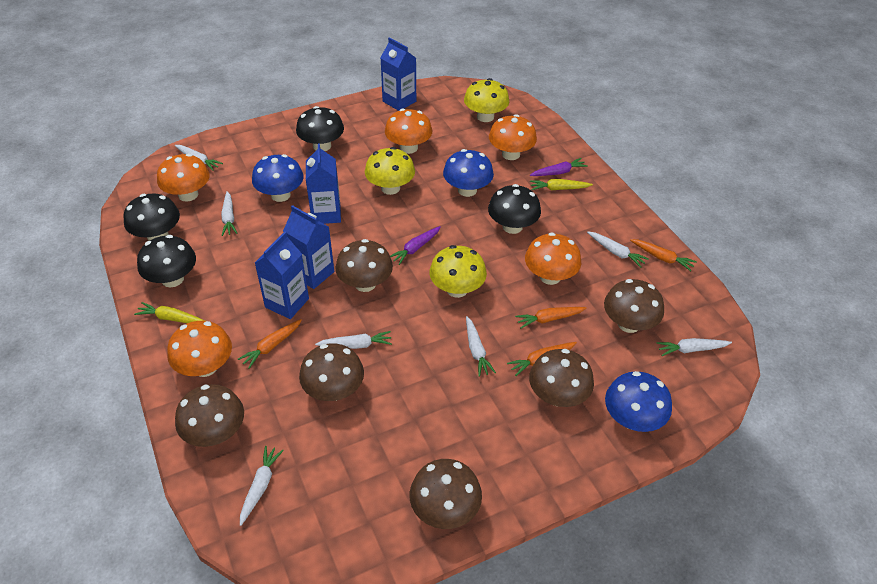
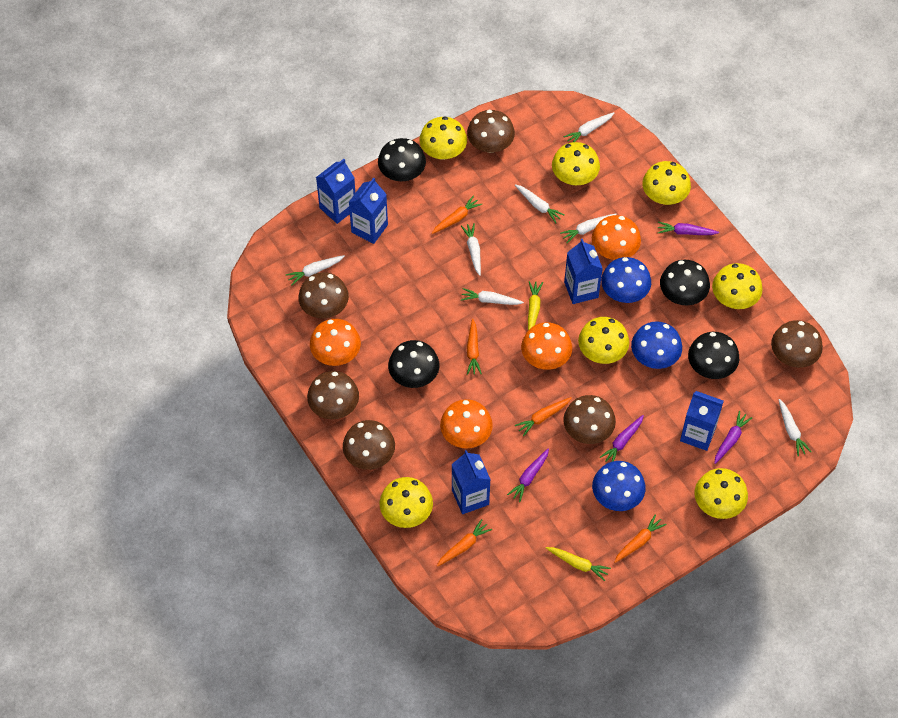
blue carton: [255,232,309,319] [283,205,334,289] [306,144,341,224] [381,37,416,111] = 4 -> [316,159,355,224] [349,178,388,244] [452,450,491,514] [564,239,603,304] [680,391,724,451] = 5
orange carrot: [238,319,302,369] [507,342,577,376] [515,307,586,328] [630,239,697,271] = 4 -> [432,195,482,234] [437,519,492,567] [467,319,482,375] [515,397,572,436] [614,514,666,563] = 5
orange mushroom: [157,154,210,202] [167,321,232,377] [385,108,432,154] [489,114,537,160] [525,232,581,285] = 5 -> [310,319,361,366] [440,399,493,448] [521,322,572,370] [592,215,641,260] = 4
purple carrot: [390,226,441,265] [530,158,588,176] = 2 -> [507,448,549,502] [600,415,644,461] [658,222,719,235] [714,411,752,464] = 4
yellow mushroom: [365,147,415,195] [429,245,487,298] [464,78,509,122] = 3 -> [380,477,433,528] [419,116,467,160] [552,142,600,185] [578,317,629,364] [642,161,691,205] [695,468,748,519] [712,263,763,309] = 7

